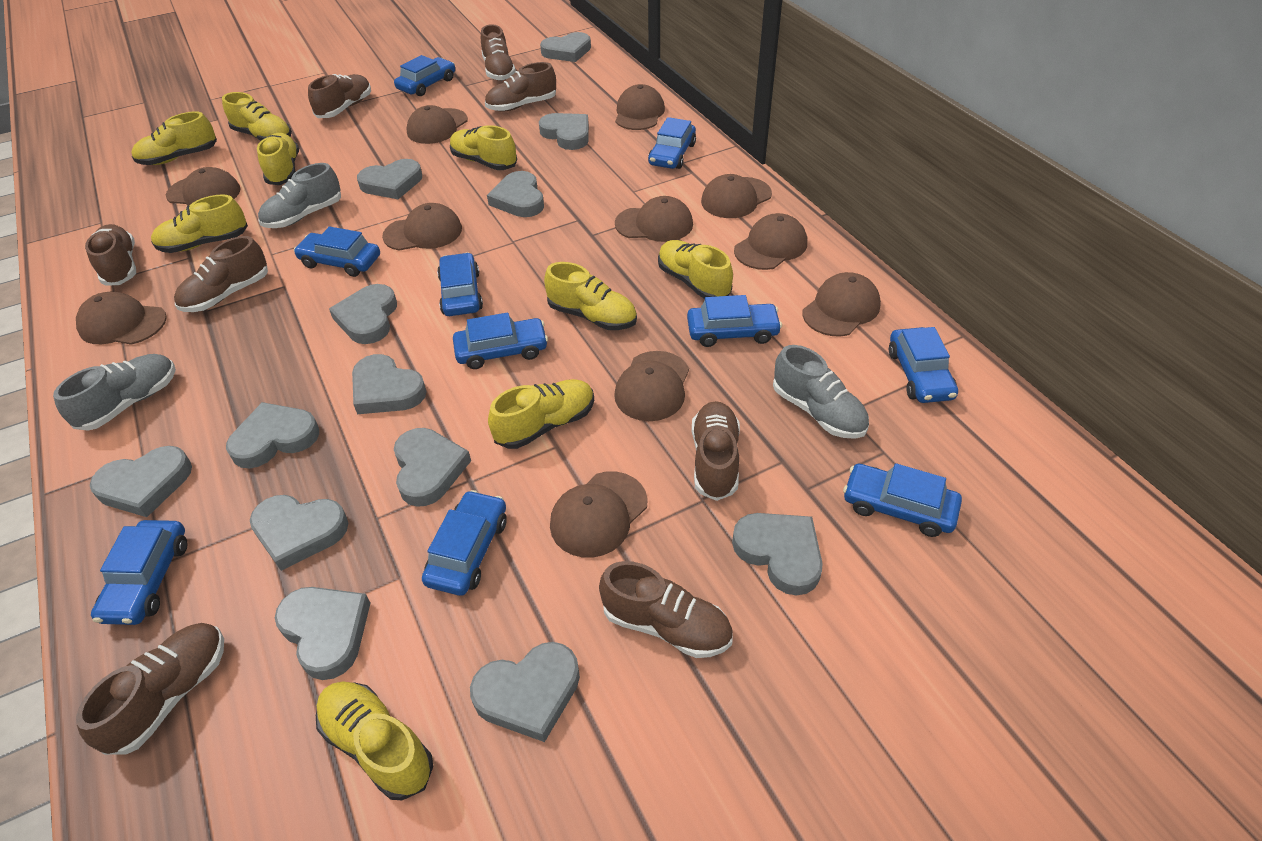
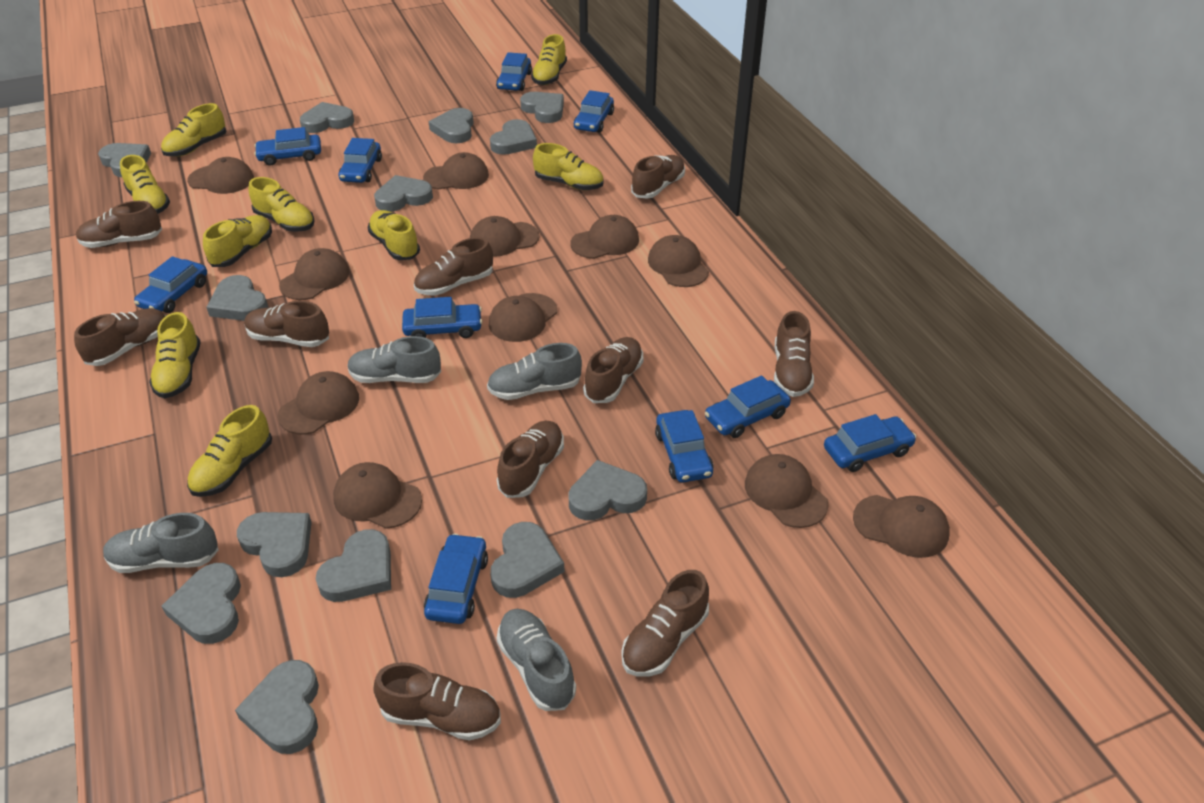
brown shoe: [76,623,224,755] [85,224,136,285] [174,236,268,312] [308,74,371,118] [481,24,516,81] [485,62,556,112] [599,561,733,658] [691,401,740,501] = 8 -> [74,308,166,366] [76,201,162,248] [244,301,329,347] [373,662,501,741] [414,237,493,295] [497,420,564,498] [583,337,643,403] [621,570,709,676] [631,155,685,199] [774,311,814,397] = 10
grey shoe: [53,354,176,431] [258,163,341,228] [773,345,869,439] = 3 -> [103,513,219,573] [347,336,441,383] [487,343,582,400] [497,609,576,711] = 4

